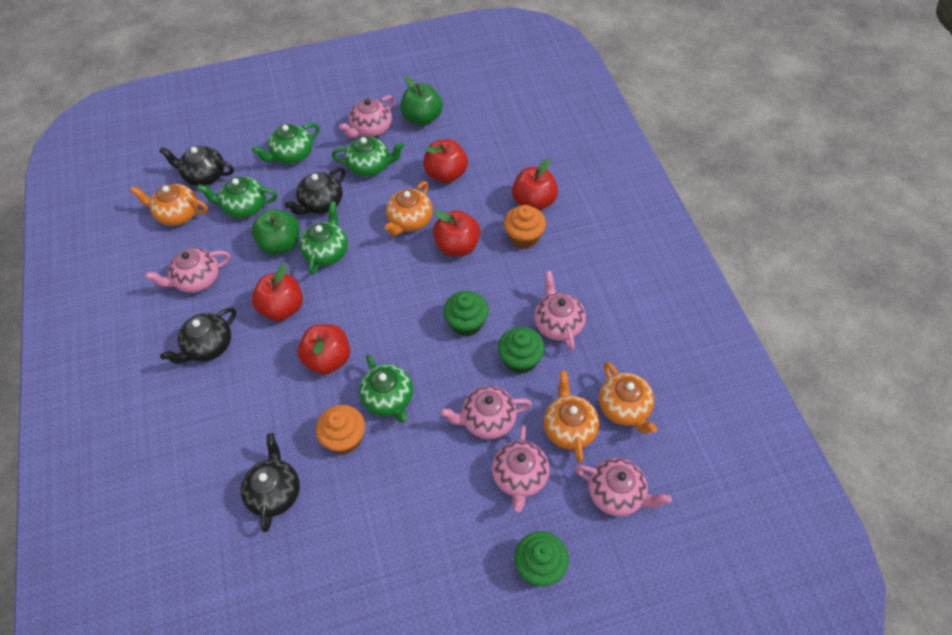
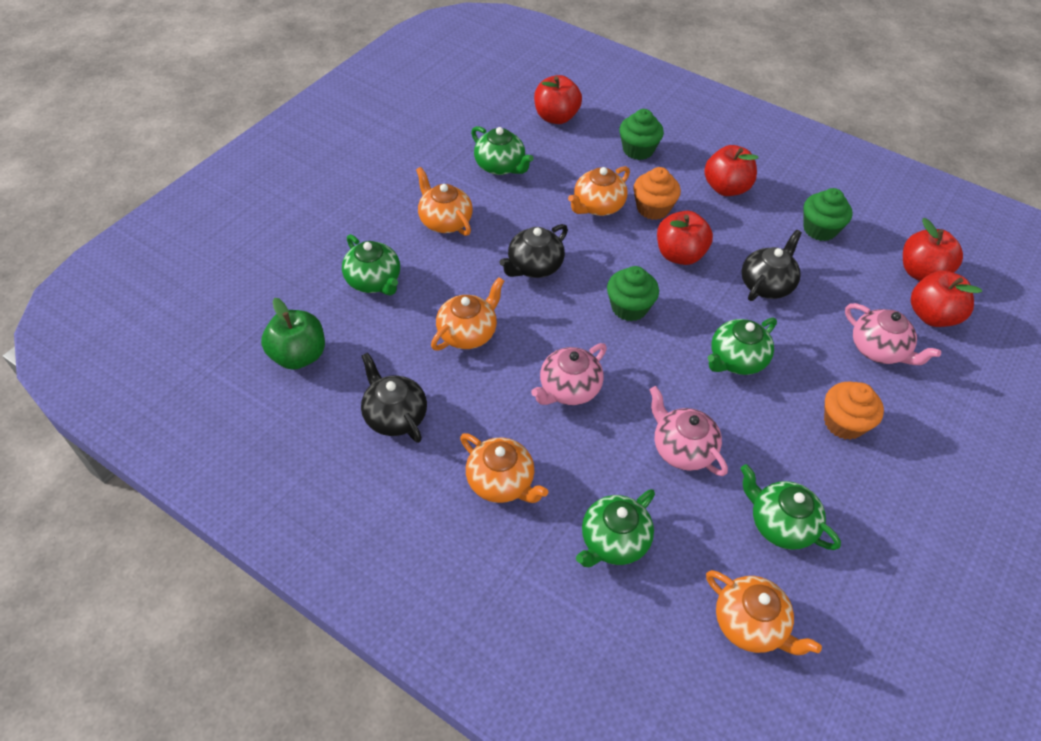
black teapot: [159,146,234,186] [160,307,236,364] [241,433,300,532] [285,167,345,215] = 4 -> [361,353,427,443] [499,224,568,278] [742,230,802,301] = 3
green apple: [252,209,300,255] [401,76,443,126] = 2 -> [261,298,325,370] = 1
orange teapot: [130,184,208,226] [385,181,433,236] [543,371,599,463] [599,362,657,434] = 4 -> [416,167,473,236] [431,277,504,350] [460,433,548,503] [568,166,630,216] [706,570,822,655] = 5
pink teapot: [145,248,230,293] [339,95,395,138] [440,386,532,439] [492,425,550,512] [534,271,586,351] [575,458,672,516] = 6 -> [531,343,607,405] [649,386,728,476] [845,303,941,365] = 3

